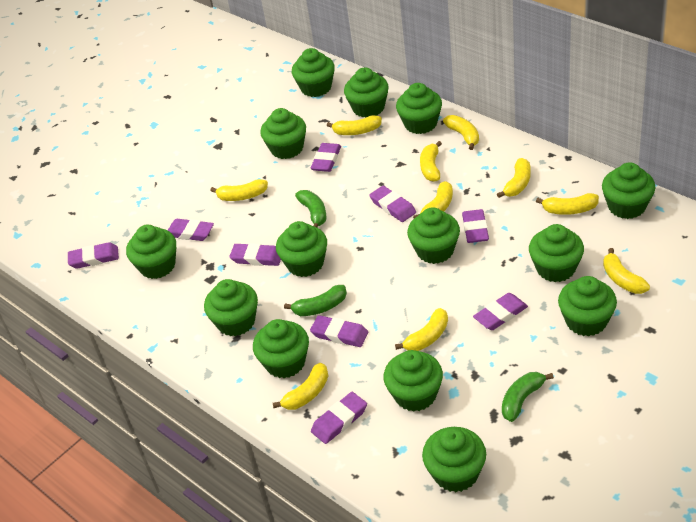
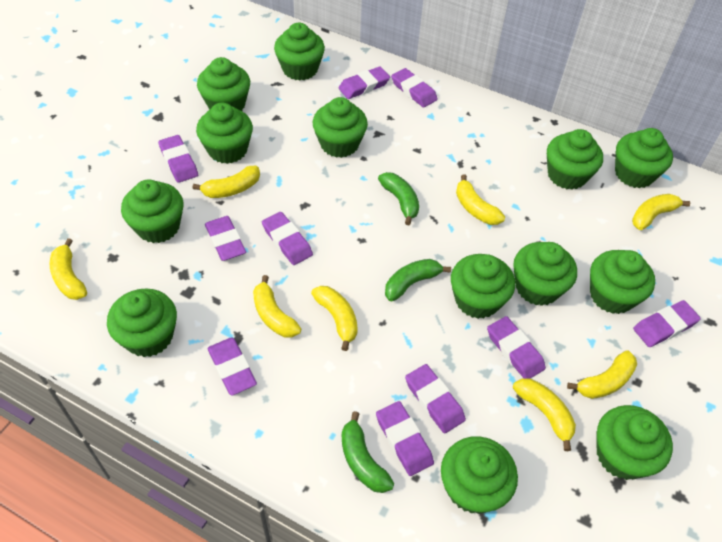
green cupcake: [126,225,176,279] [204,279,258,336] [253,319,309,378] [260,108,306,159] [276,221,327,277] [292,48,335,97] [344,67,389,118] [383,350,443,412] [396,83,442,134] [407,207,460,264] [422,427,486,492] [529,224,584,282] [558,276,617,336] [602,162,655,219] = 14 -> [107,289,177,357] [121,179,183,243] [196,103,253,164] [197,57,250,111] [274,23,325,81] [313,97,368,158] [441,436,518,514] [451,254,515,319] [513,242,577,306] [547,129,603,190] [590,250,655,314] [596,405,673,480] [615,128,673,188] = 13
purple eraser: [68,242,119,269] [168,219,214,241] [229,243,281,266] [310,315,368,347] [311,143,341,172] [311,392,367,444] [369,186,416,222] [462,209,489,243] [473,293,528,330] = 9 -> [158,135,198,183] [205,216,246,261] [207,337,257,396] [262,212,313,265] [338,66,390,99] [376,401,434,476] [391,68,438,108] [405,364,466,434] [487,316,546,379] [633,300,701,347] = 10
yellow banana: [210,179,268,201] [273,363,328,410] [327,115,382,135] [395,308,448,351] [413,181,453,218] [420,141,442,182] [443,115,479,150] [497,158,531,198] [536,193,599,215] [603,248,650,294] = 10 -> [50,238,87,300] [193,166,260,198] [253,275,301,338] [311,286,358,351] [456,174,505,225] [513,379,576,451] [567,350,637,399] [632,194,690,230] = 8

